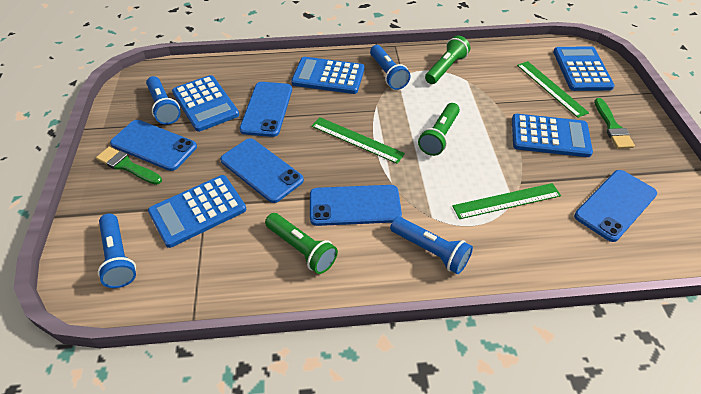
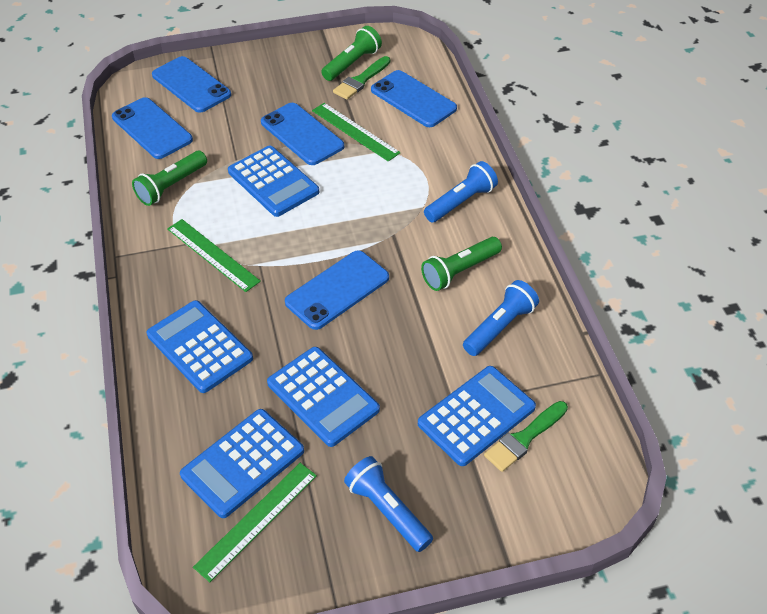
blue flashlight: [98,214,136,288] [146,76,181,125] [370,45,411,90] [390,217,473,274] = 4 -> [344,456,433,552] [424,161,498,223] [463,280,539,356] = 3

